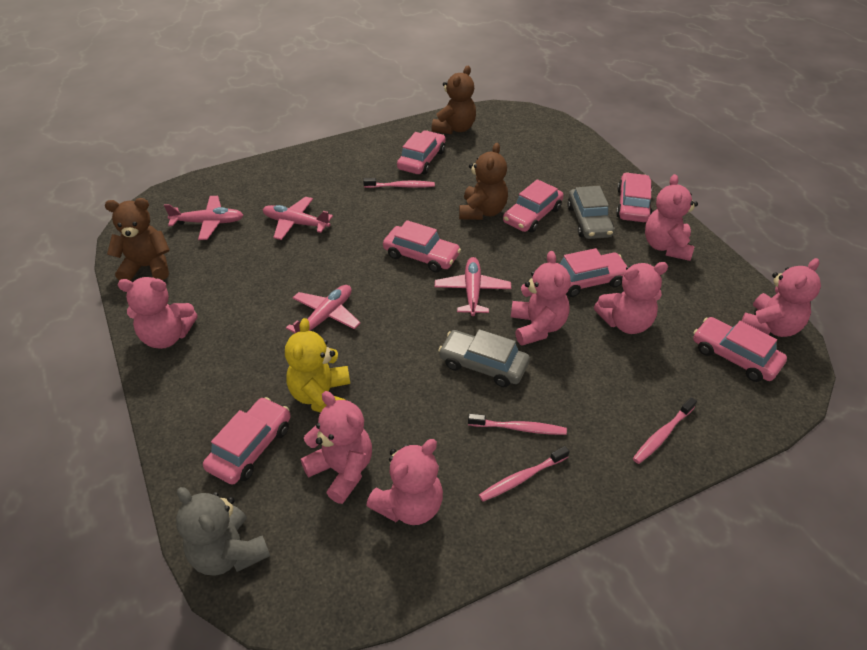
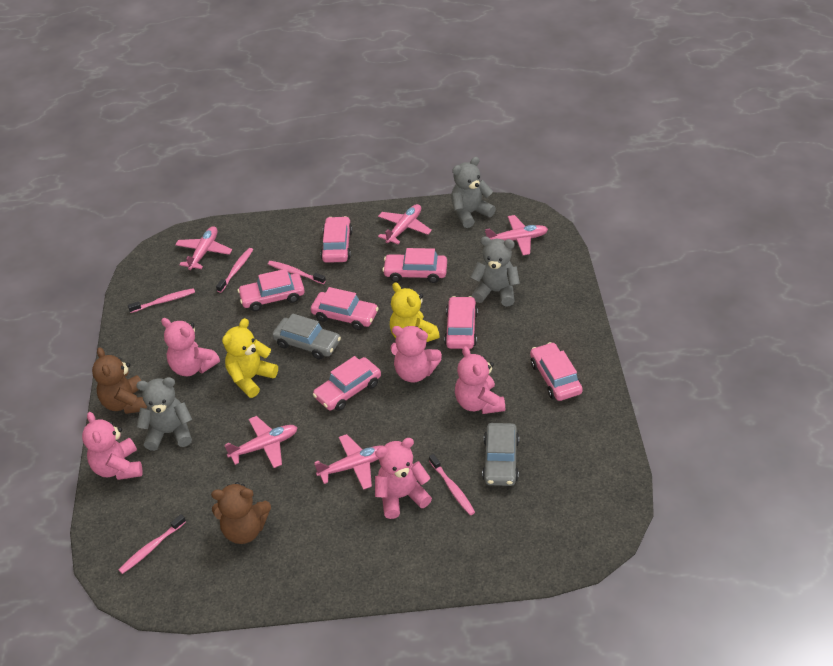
brown teddy bear: [105,198,170,281] [432,66,476,134] [459,143,508,220] = 3 -> [92,347,147,414] [211,482,271,544] = 2
grey teddy bear: [176,487,270,576] = 1 -> [136,377,193,451] [451,157,496,228] [470,236,520,306] = 3
pink plane: [164,196,244,240] [262,197,333,240] [286,285,361,333] [435,257,511,316] = 4 -> [175,226,232,270] [224,416,298,468] [314,434,384,490] [378,204,432,244] [485,215,548,255] = 5
pink teddy bear: [118,277,198,349] [301,391,372,504] [366,439,443,525] [511,251,571,346] [594,262,668,334] [645,174,698,261] [742,258,821,337] = 7 -> [82,412,143,480] [161,318,220,376] [375,438,432,519] [390,326,442,383] [455,346,505,414] = 5
pink toothbrush: [363,178,435,188] [468,413,567,435] [479,446,570,501] [633,397,697,464] = 4 -> [119,514,186,574] [128,288,195,313] [216,248,253,293] [268,261,326,284] [429,454,475,515] = 5
yellow teddy bear: [285,318,350,413] = 1 -> [222,318,278,398] [390,282,440,342] = 2

